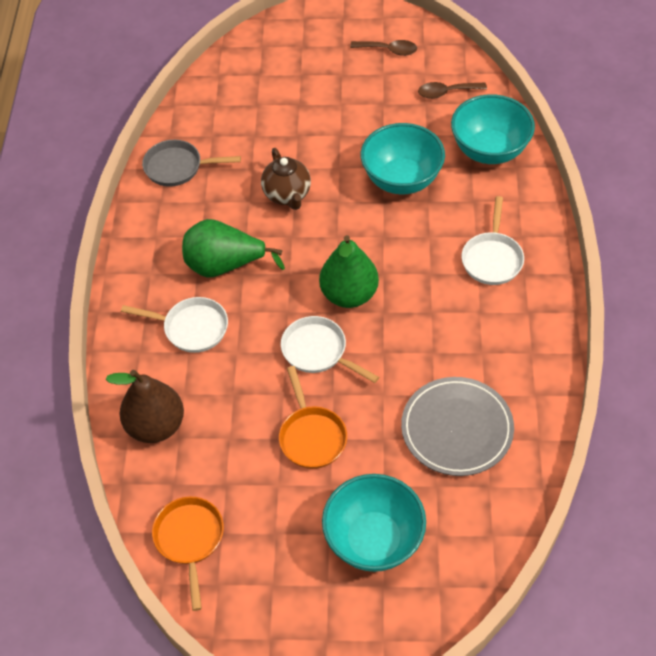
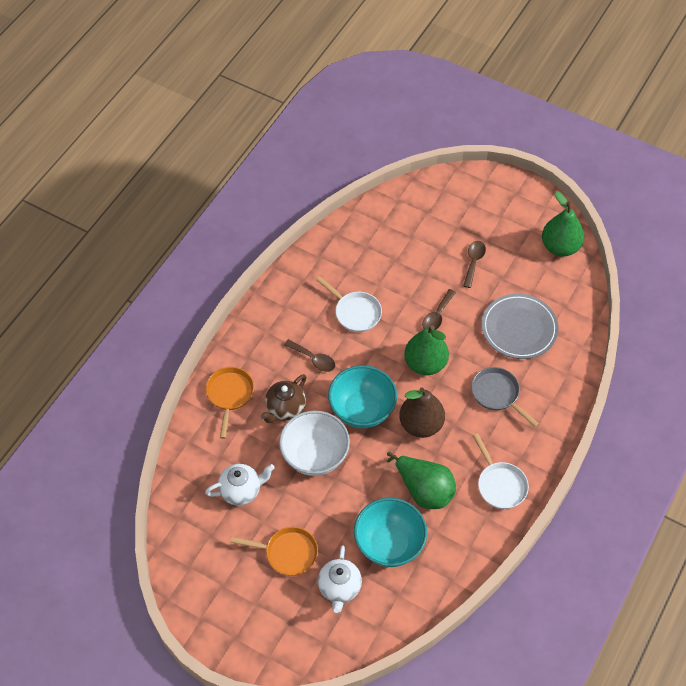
brown spoon: [350,40,417,56] [418,82,487,99] = 2 -> [284,339,335,372] [422,289,456,330] [463,241,486,288] = 3
green pear: [182,219,285,277] [319,235,379,308] = 2 -> [387,452,456,509] [404,325,449,375] [542,191,584,256] = 3
turquoise bowl: [322,474,426,572] [360,123,445,194] [451,94,535,164] = 3 -> [328,365,397,428] [354,498,427,567] = 2
white bowl: none = 0 -> [279,411,350,476] = 1
white pan: [121,297,228,353] [281,316,379,383] [461,196,524,285] = 3 -> [316,276,382,332] [473,433,529,509] = 2
white teapot: none = 0 -> [205,464,275,505] [318,546,362,613] = 2

